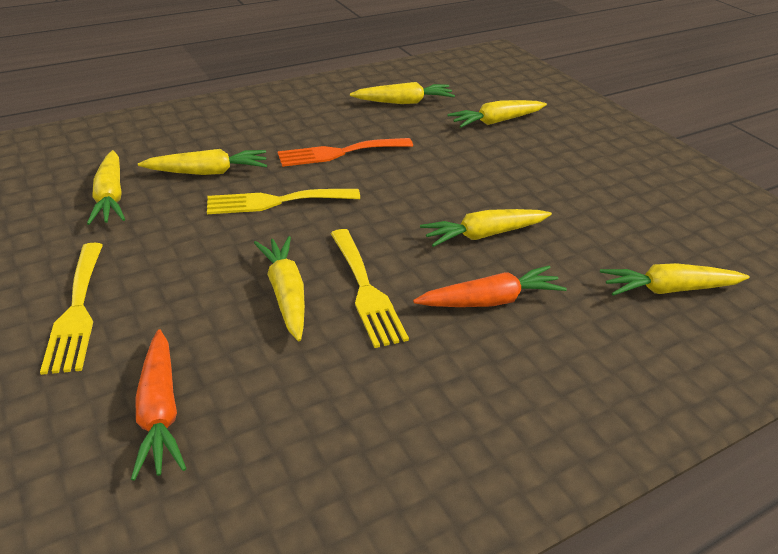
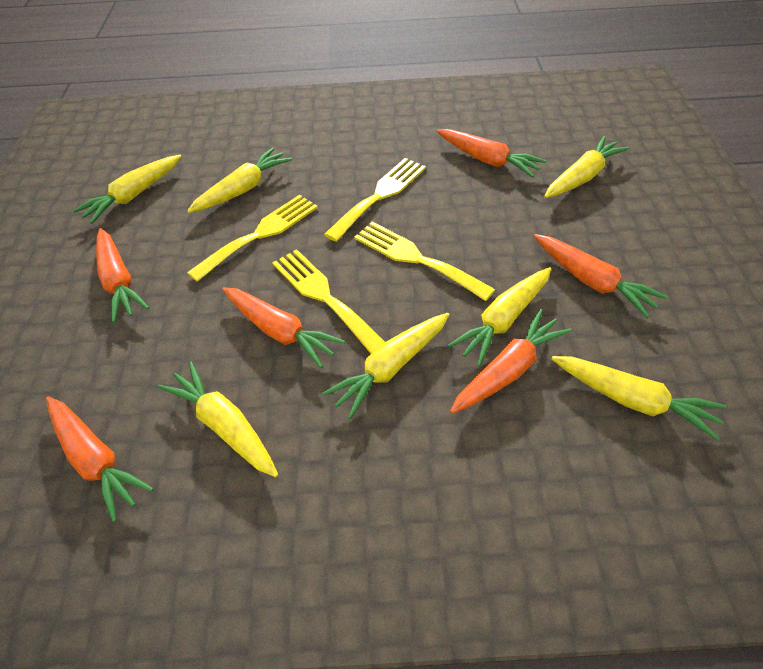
orange carrot: [131,329,187,481] [413,266,567,307] = 2 -> [46,396,154,522] [96,228,149,323] [222,287,345,368] [437,129,547,178] [450,309,572,414] [534,234,667,318] = 6
orange fork: [278,138,413,167] = 1 -> none = 0
yellow fork: [40,243,103,375] [207,189,360,214] [330,229,409,348] = 3 -> [187,195,318,282] [272,249,385,354] [324,158,426,242] [354,222,496,301] = 4

